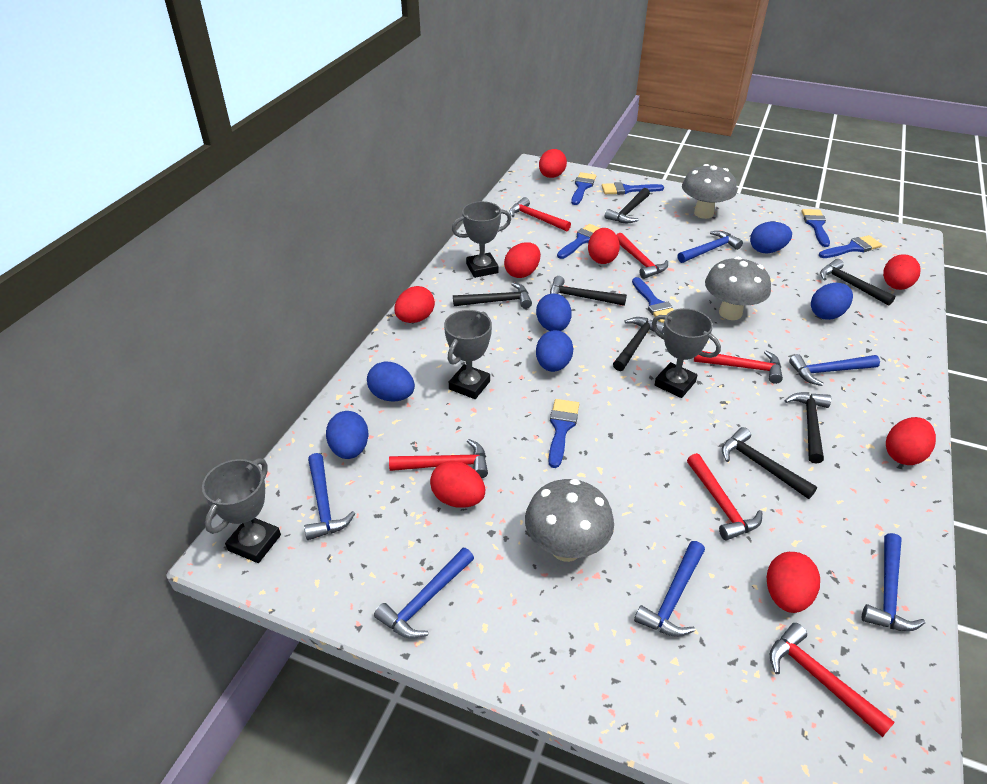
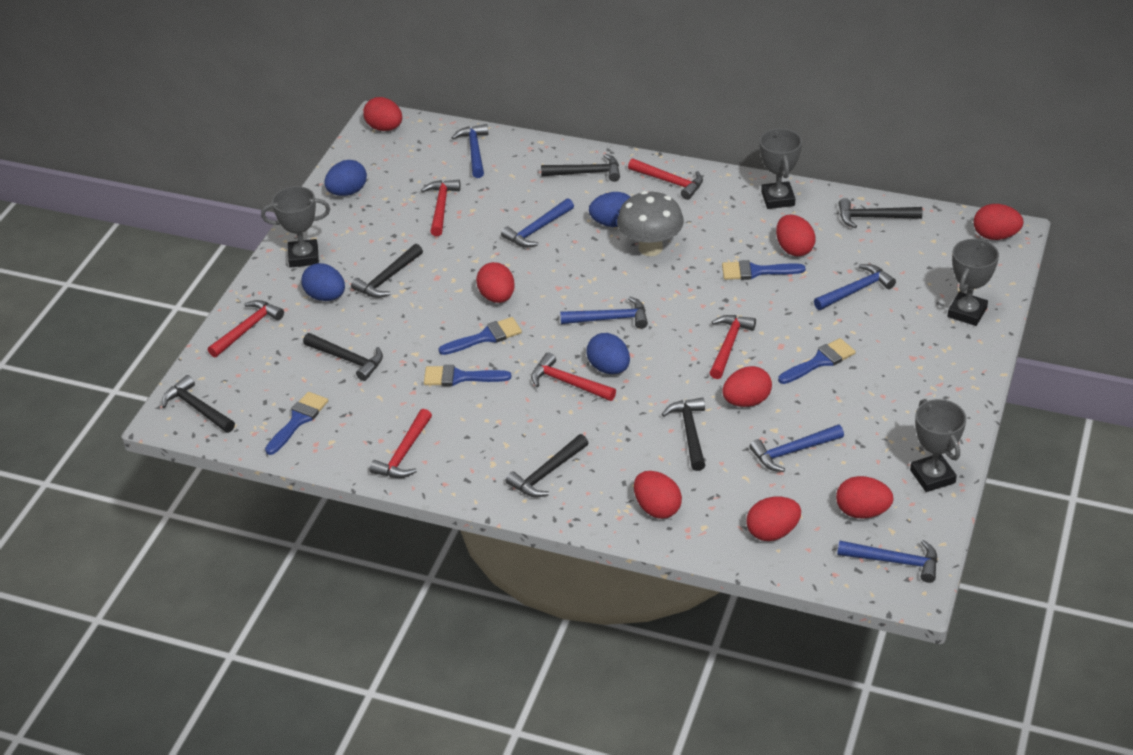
blue brush: [548,399,579,468] [557,224,600,259] [571,172,596,205] [602,182,664,195] [632,277,674,323] [801,209,830,247] [819,235,882,258] = 7 -> [265,392,328,455] [424,365,511,386] [438,317,522,355] [722,260,805,280] [778,338,856,384] = 5
blue egg: [326,411,369,459] [367,361,415,402] [536,293,572,331] [536,330,573,372] [750,222,792,253] [811,283,853,320] = 6 -> [302,263,345,301] [324,160,367,196] [586,333,630,374] [589,192,630,227] = 4
grey mushroom: [525,479,614,562] [682,164,737,219] [705,257,771,320] = 3 -> [617,191,684,256] = 1

